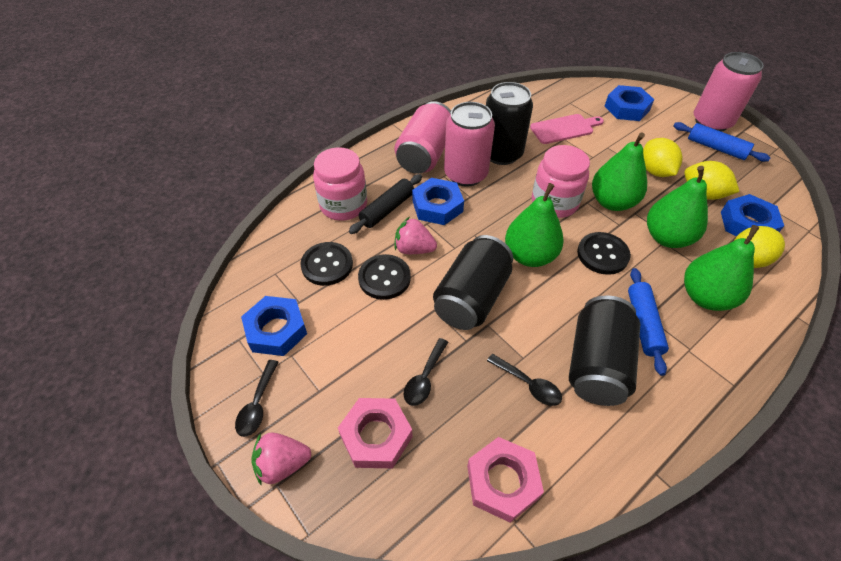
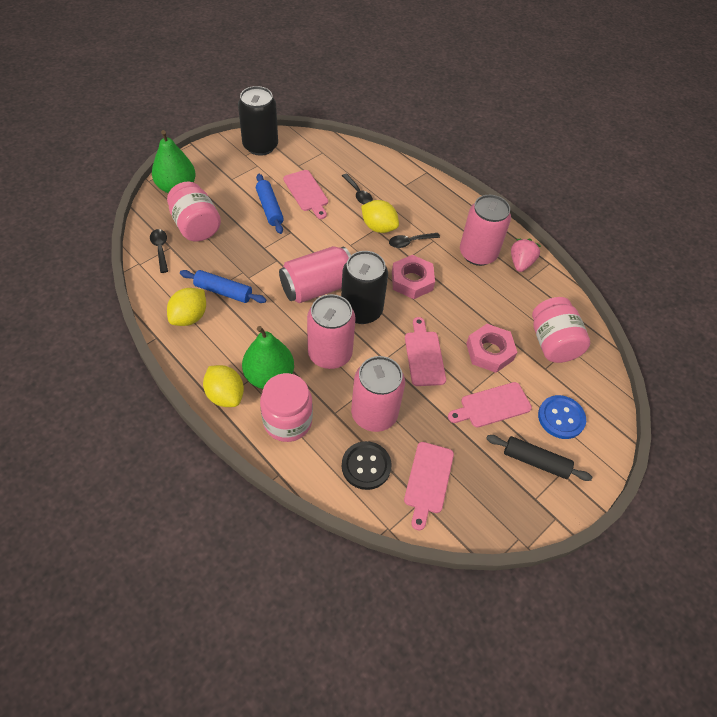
black button: [300,242,353,286] [358,254,411,300] [577,232,631,275] = 3 -> [342,441,392,490] = 1
black can: [433,235,513,330] [486,82,533,165] [569,296,640,406] = 3 -> [238,86,278,156] [341,251,388,324] = 2
blue button: none = 0 -> [538,395,586,439] = 1
blue nut: [241,296,307,356] [412,178,464,225] [605,85,654,121] [721,194,784,236] = 4 -> none = 0
green pear: [505,183,564,267] [592,133,647,211] [647,166,708,248] [684,225,760,311] = 4 -> [152,130,196,193] [242,326,294,389] = 2
pink can: [394,101,451,174] [444,102,495,187] [694,52,764,132] = 3 -> [279,246,351,303] [307,294,356,369] [351,356,405,432] [460,195,511,266] = 4
pink cutting board: [530,114,604,144] = 1 -> [283,170,328,219] [404,442,454,530] [405,317,446,386] [448,382,532,427] = 4
pink jar: [313,147,367,221] [532,145,590,218] = 2 -> [167,181,221,241] [260,373,313,442] [532,297,590,363] = 3
pink strawberry: [251,432,311,485] [395,217,437,254] = 2 -> [511,239,541,272] = 1

